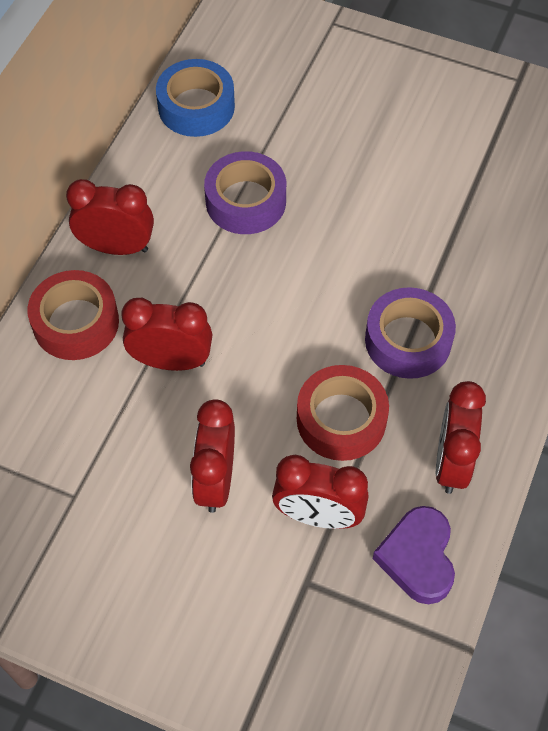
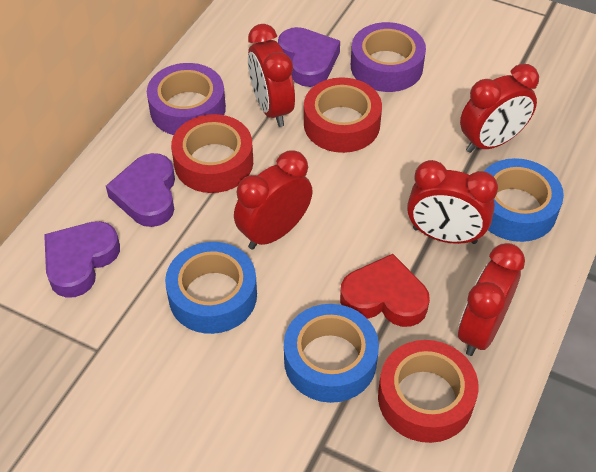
blue tape: [156,59,235,137] = 1 -> [165,242,257,334] [284,304,379,403] [484,158,564,242] = 3
purple heart: [373,506,455,604] = 1 -> [44,221,120,298] [106,153,175,227] [278,27,340,87] = 3
red heart: none = 0 -> [340,254,430,327] = 1
red tape: [27,270,119,360] [297,365,389,461] = 2 -> [171,114,253,193] [304,77,382,153] [378,340,479,443] = 3

